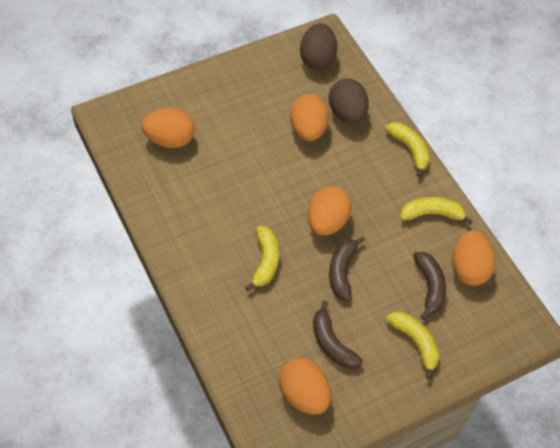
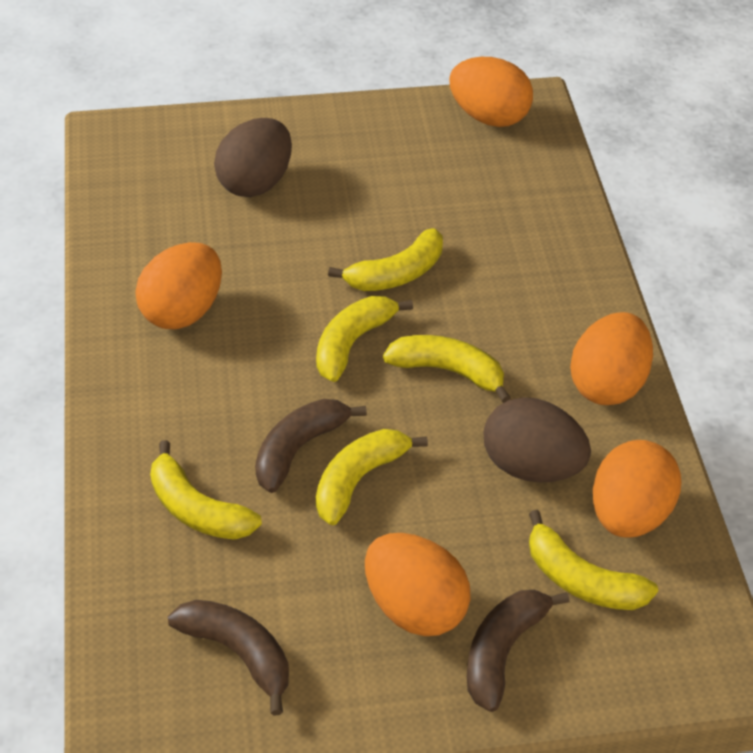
yellow banana: [245,226,279,291] [385,122,430,177] [386,312,440,379] [400,197,473,225] = 4 -> [150,440,262,540] [316,296,413,382] [316,429,428,525] [328,228,443,291] [383,335,511,403] [529,510,658,610] = 6

